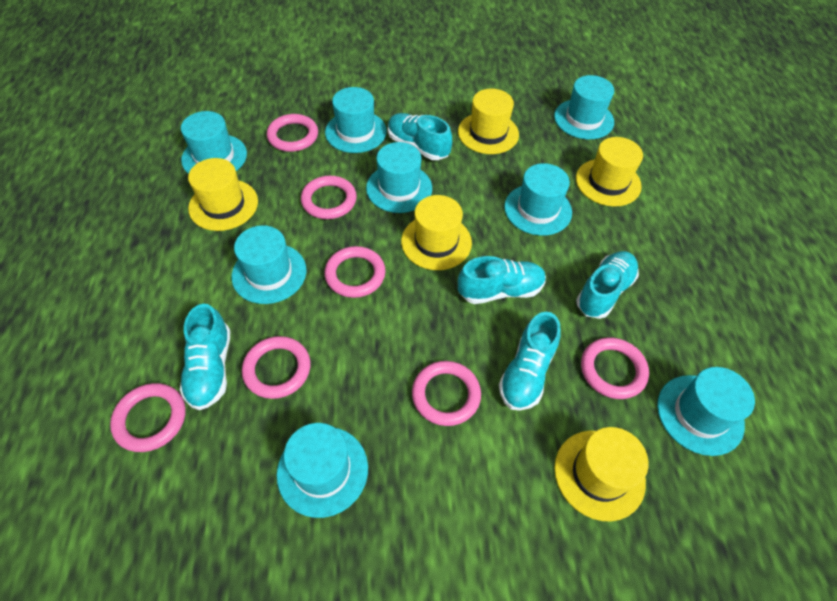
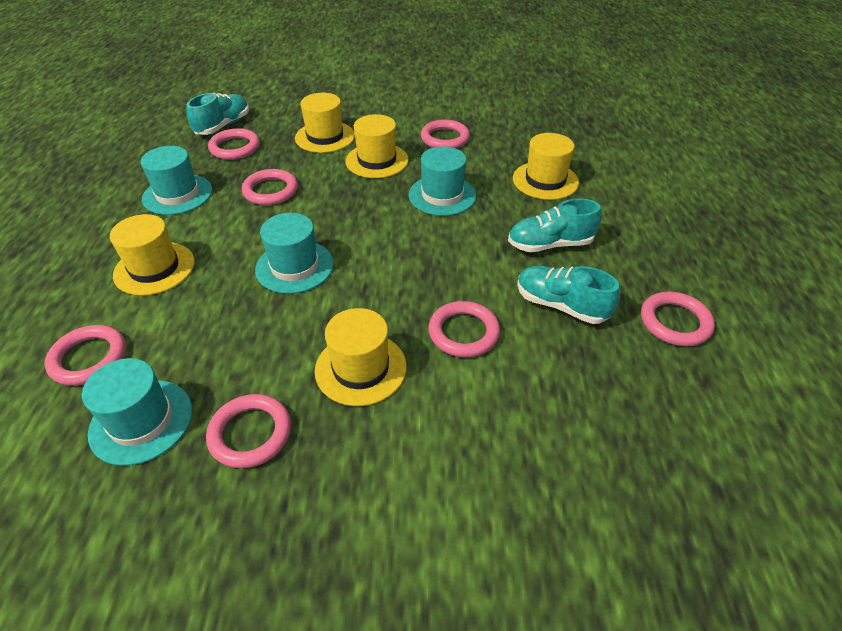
turquoise hat: [181,111,247,174] [231,225,306,304] [277,423,368,518] [325,87,387,153] [366,142,432,213] [504,163,572,236] [554,75,614,139] [657,367,755,456] = 8 -> [82,358,192,466] [141,146,212,215] [255,213,334,294] [409,146,476,216] = 4
turquoise shoe: [180,304,231,410] [388,113,452,160] [458,256,546,304] [499,312,561,411] [576,251,639,319] = 5 -> [186,93,249,135] [508,198,602,252] [517,266,620,324] = 3

